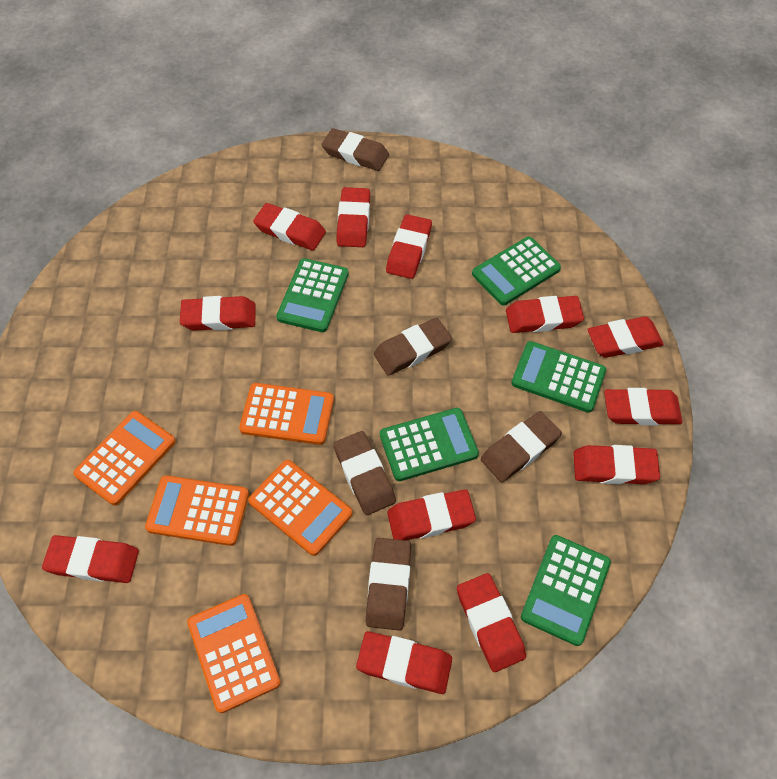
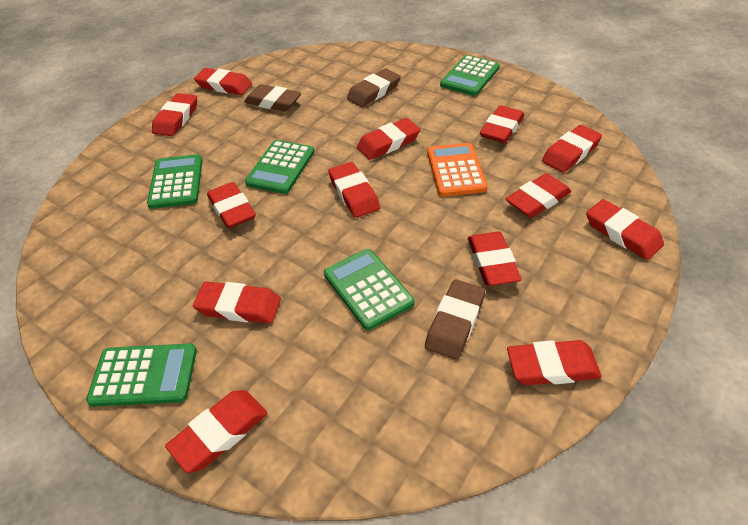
brown eraser: [321,128,389,171] [333,431,396,515] [366,538,411,631] [374,318,452,376] [481,411,562,482] = 5 -> [244,84,301,112] [347,68,401,107] [425,279,485,360] = 3
orange calculator: [74,411,176,506] [145,475,249,546] [187,594,281,713] [239,383,334,445] [248,460,353,556] = 5 -> [427,143,488,197] = 1
red eraser: [42,535,139,583] [180,296,256,331] [253,203,326,251] [337,187,370,247] [356,631,452,694] [386,214,432,279] [387,489,476,540] [457,573,526,672] [506,296,584,333] [573,445,660,484] [587,316,664,358] [604,388,682,425] = 12 -> [152,93,197,136] [165,390,268,473] [193,281,281,324] [194,68,252,95] [207,182,256,229] [328,162,380,218] [357,118,420,160] [468,232,522,286] [480,105,524,143] [505,173,571,218] [507,340,602,385] [542,125,602,172] [586,199,664,260] = 13

